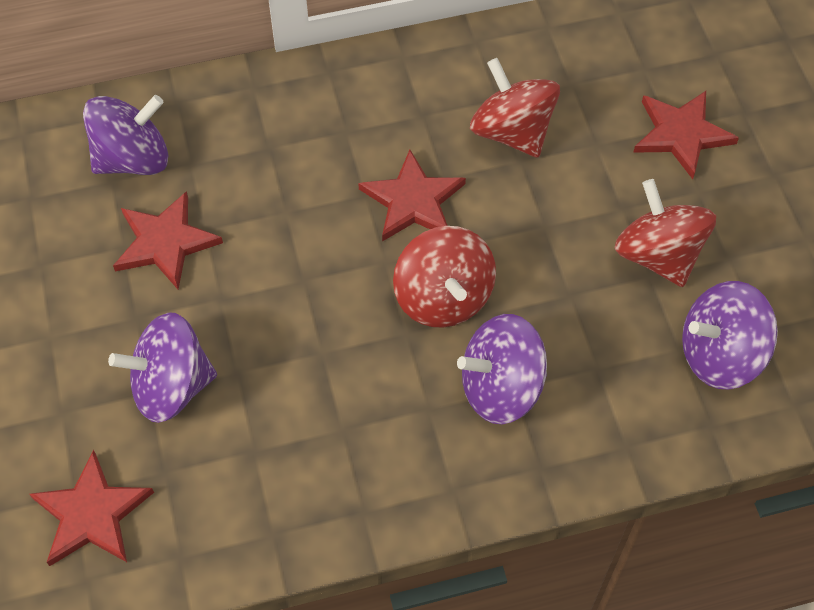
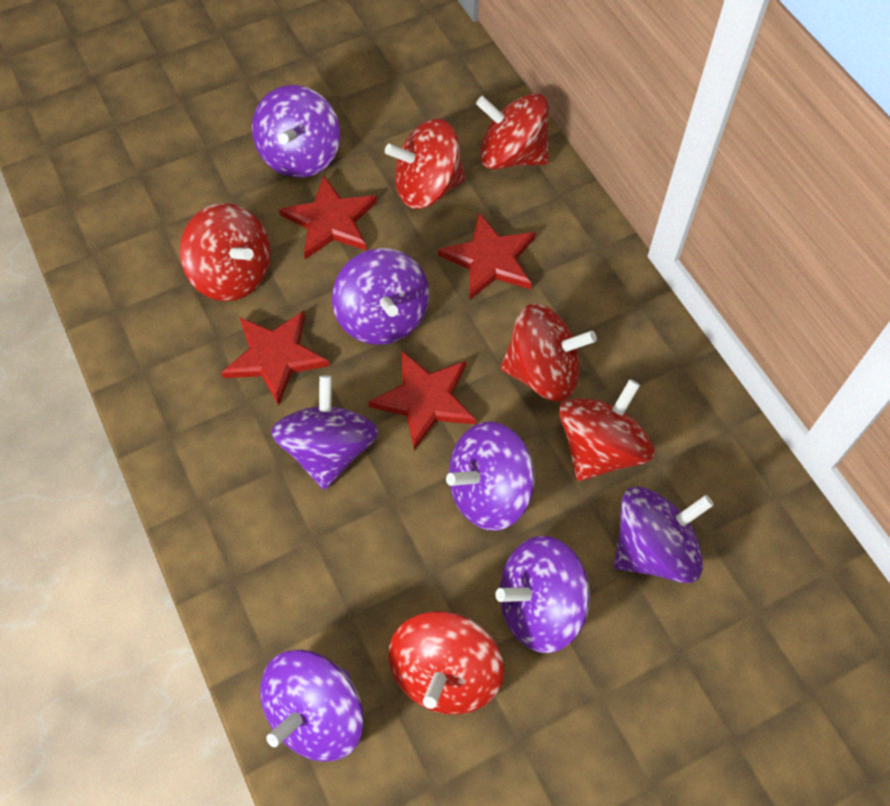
purple spinning top: [83,95,168,175] [108,313,217,423] [457,314,547,424] [682,281,778,390] = 4 -> [252,85,340,178] [260,650,364,762] [271,375,378,490] [332,248,430,345] [446,422,535,531] [495,536,590,653] [614,486,714,583] = 7
red spinning top: [393,226,496,328] [470,58,560,158] [614,179,716,287] = 3 -> [180,203,271,301] [385,118,466,209] [388,611,504,715] [476,93,549,170] [500,303,597,402] [559,379,655,481] = 6

